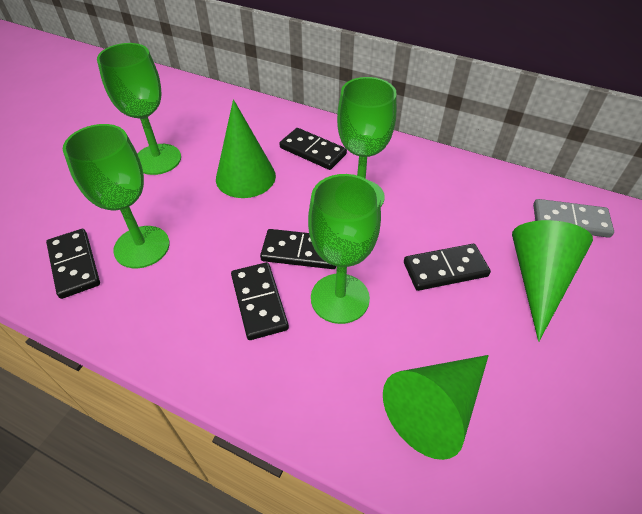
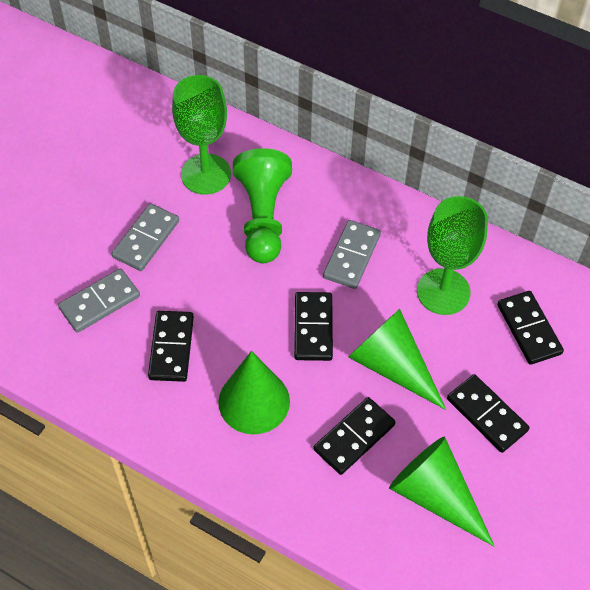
green goblet: [63,124,170,268] [97,43,181,175] [308,174,381,324] [337,77,397,206] = 4 -> [172,75,231,195] [417,196,488,315] = 2
green pawn: none = 0 -> [233,148,292,263] = 1
grey domino: [533,199,614,238] = 1 -> [58,268,140,333] [112,203,179,271] [323,220,381,289] = 3

